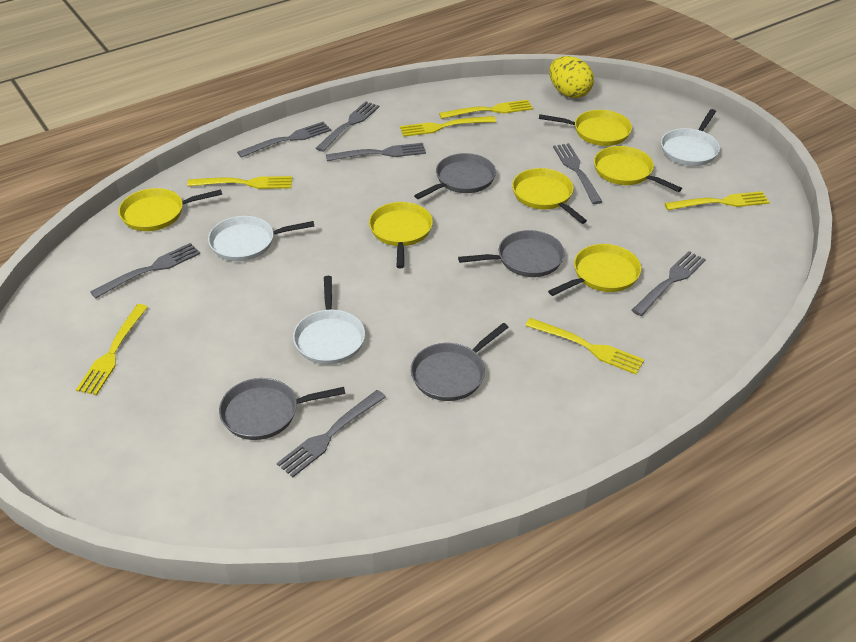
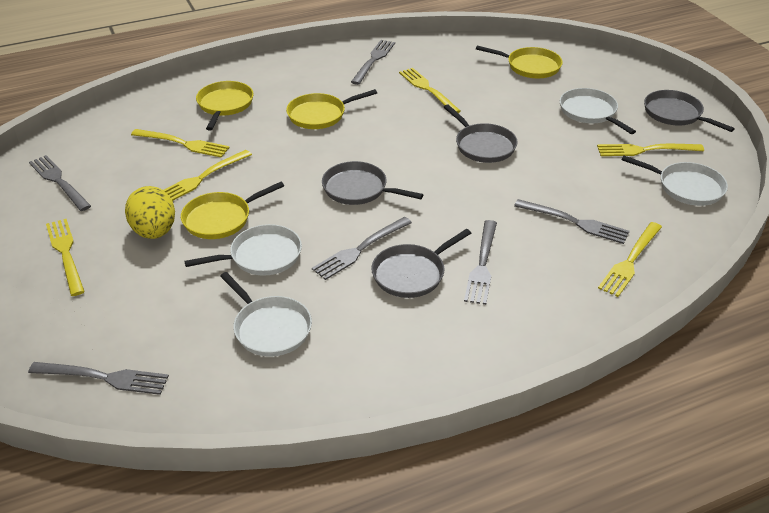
grey fork: [90,243,200,299] [237,122,331,158] [277,390,386,477] [316,101,379,152] [326,143,426,161] [553,143,602,204] [632,251,706,316] = 7 -> [28,362,169,395] [29,155,91,211] [312,217,412,280] [351,40,395,85] [464,220,497,305] [514,199,630,244] = 6
white pan: [208,216,314,261] [293,276,365,364] [661,109,720,166] = 3 -> [184,224,302,276] [220,272,312,357] [560,88,636,134] [622,156,728,206] = 4
yellow pan: [119,188,222,231] [369,202,433,268] [512,168,587,224] [539,110,632,146] [548,244,641,296] [594,146,682,192] = 6 -> [181,182,284,239] [196,81,254,130] [286,89,377,129] [476,46,563,78] = 4

